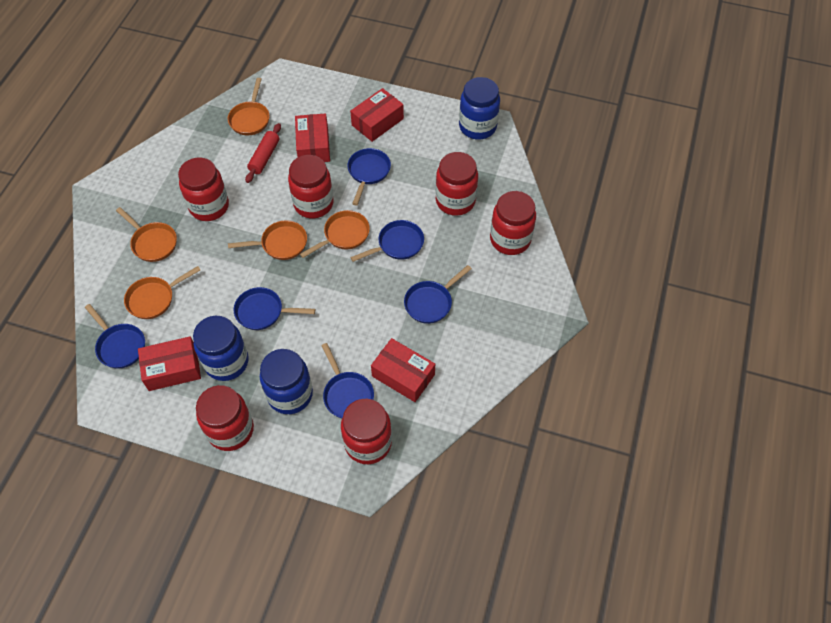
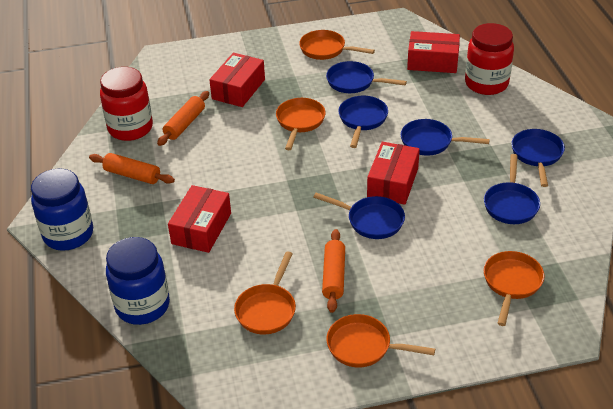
blue jar: [193,316,248,381] [260,349,313,414] [459,77,500,140] = 3 -> [31,168,93,251] [106,237,170,325] = 2
orange rolling pin: none = 0 -> [89,153,175,184] [157,91,209,146] [322,229,345,313] = 3
red jar: [178,157,229,221] [196,385,254,451] [288,155,334,218] [341,399,392,464] [435,152,478,216] [490,191,536,255] = 6 -> [100,67,153,141] [465,23,514,95] = 2
red rolling pin: [245,123,281,183] = 1 -> none = 0

